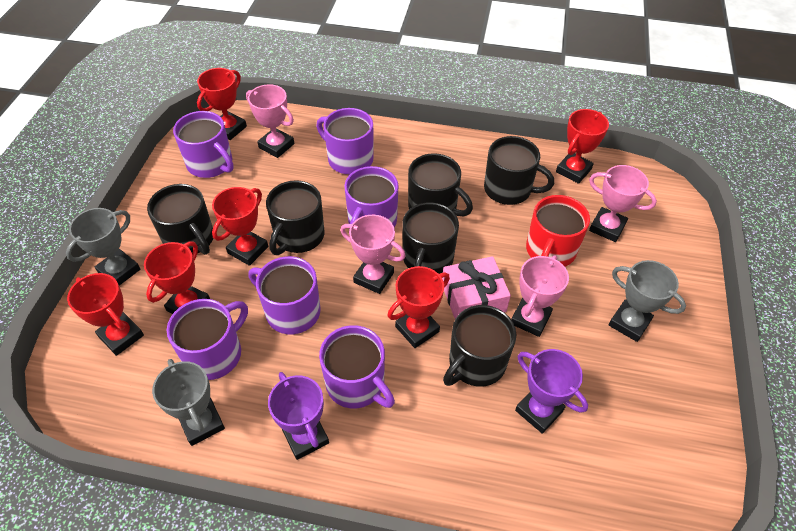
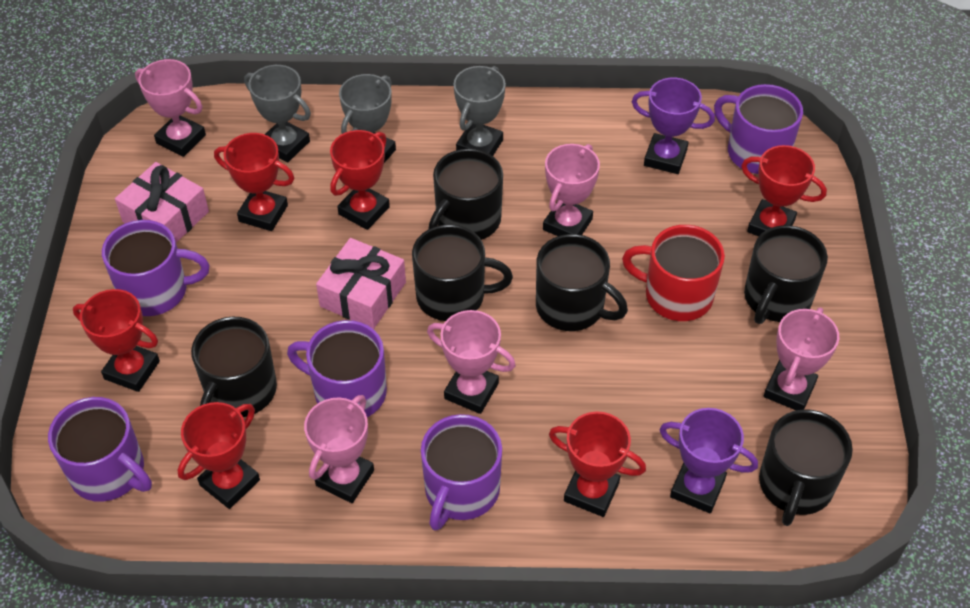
pink gift: [442,256,511,319] = 1 -> [115,162,209,243] [316,238,406,329] = 2
pink trophy: [246,84,295,158] [340,215,406,294] [511,255,569,337] [589,165,657,242] = 4 -> [135,59,206,157] [304,395,374,503] [427,310,516,414] [543,144,600,236] [764,307,839,410] = 5
purple mug: [167,299,248,380] [173,111,234,178] [249,256,321,334] [316,108,374,174] [319,325,395,409] [344,166,398,230] = 6 -> [48,397,152,502] [102,220,209,316] [287,320,387,417] [421,414,502,531] [714,84,803,174] = 5

